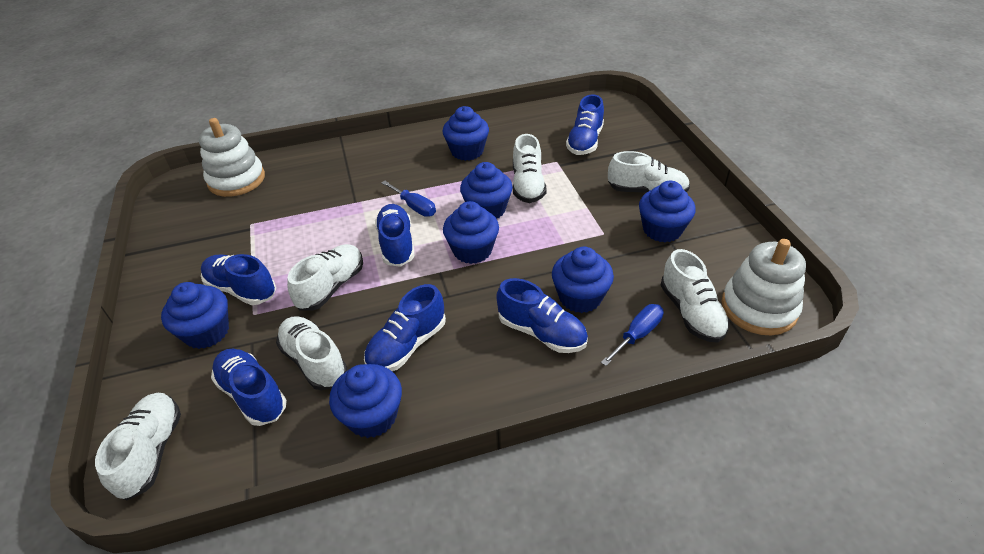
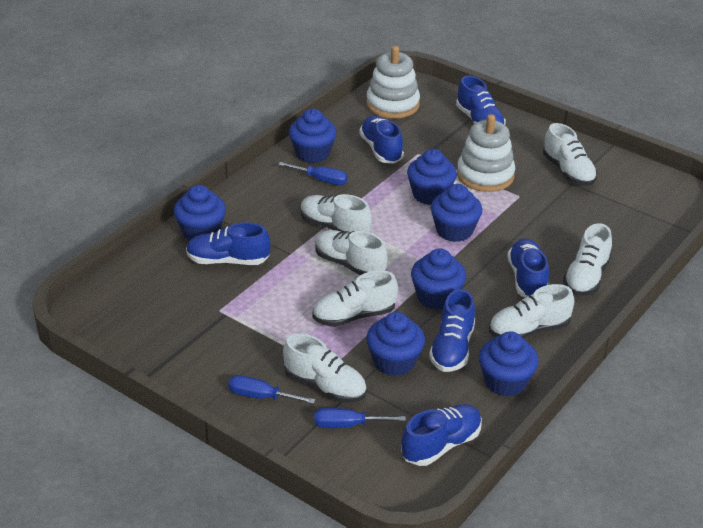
blue screwdriver: [381,181,436,217] [601,304,664,366] = 2 -> [228,375,316,404] [278,162,348,185] [314,408,406,428] = 3
white shoe: [95,393,181,501] [276,316,347,390] [287,244,363,310] [513,134,547,203] [608,151,690,193] [660,249,730,343] = 6 -> [283,334,367,403] [300,194,372,233] [312,270,398,327] [315,230,387,275] [489,284,574,339] [543,123,597,186] [563,223,612,296] = 7

